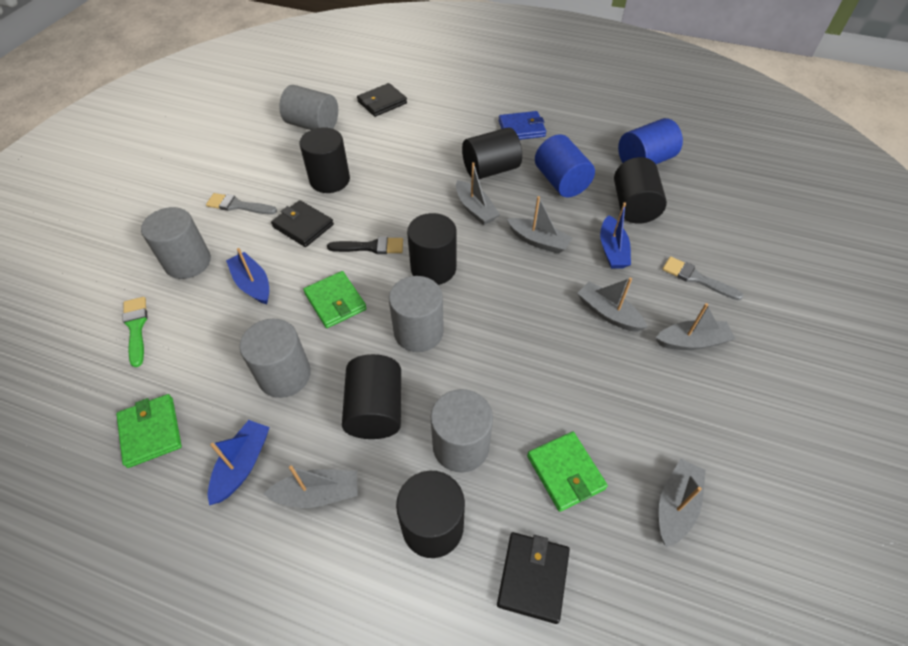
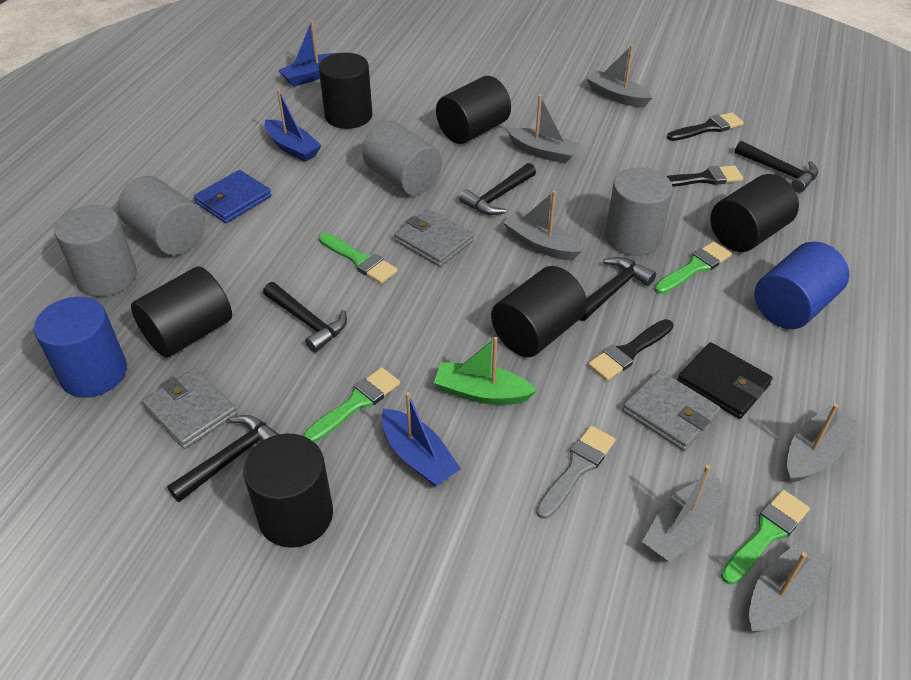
black brush: [327,237,403,254] = 1 -> [588,319,673,381] [666,165,743,187] [667,112,744,141] = 3
black hammer: none = 0 -> [167,415,279,502] [263,282,347,353] [459,163,536,215] [580,257,656,321] [735,141,818,193] = 5
black wallet: [271,200,334,247] [357,83,407,117] [497,532,570,624] = 3 -> [677,342,773,419] = 1
green boat: none = 0 -> [434,337,538,405] = 1
green brush: [122,297,147,367] = 1 -> [303,367,400,443] [318,233,398,284] [654,241,732,294] [721,490,810,585] = 4
green wallet: [116,394,182,468] [303,271,367,328] [527,431,608,512] = 3 -> none = 0
grey brush: [206,193,277,215] [662,256,744,300] = 2 -> [536,426,616,519] = 1
grey cylinder: [141,207,211,279] [240,319,311,398] [279,85,338,130] [389,276,444,352] [431,389,493,473] = 5 -> [54,205,137,297] [117,176,205,255] [362,121,442,195] [605,168,673,256] = 4
grey wallet: none = 0 -> [142,368,237,449] [394,209,474,267] [622,370,720,451] = 3

